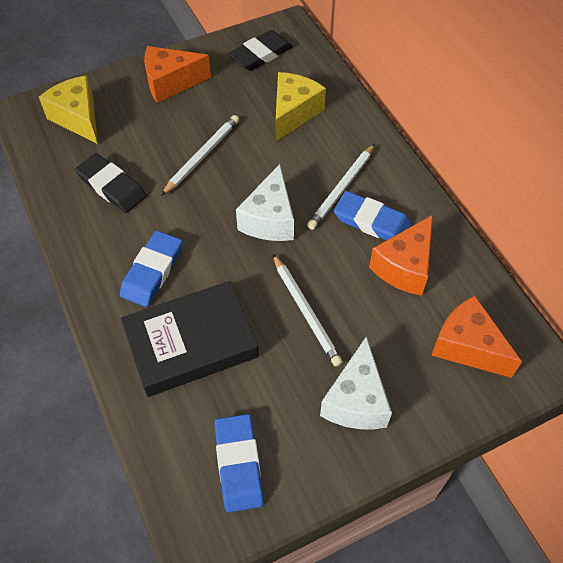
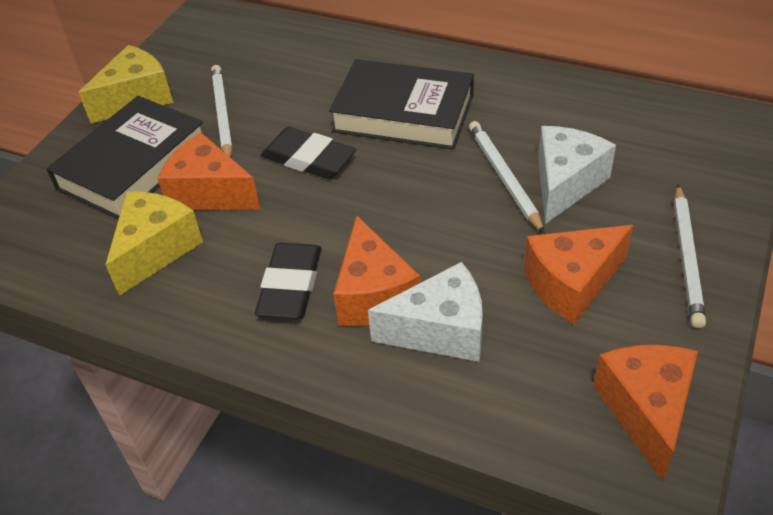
black book: [121,281,259,397] = 1 -> [46,96,203,219] [329,59,474,150] = 2
blue eraser: [120,231,183,307] [214,414,264,512] [334,191,412,240] = 3 -> none = 0
orange cheese: [144,46,211,103] [369,215,433,296] [431,296,522,378] = 3 -> [157,132,260,210] [333,215,421,326] [524,225,633,325] [593,345,698,481] = 4

